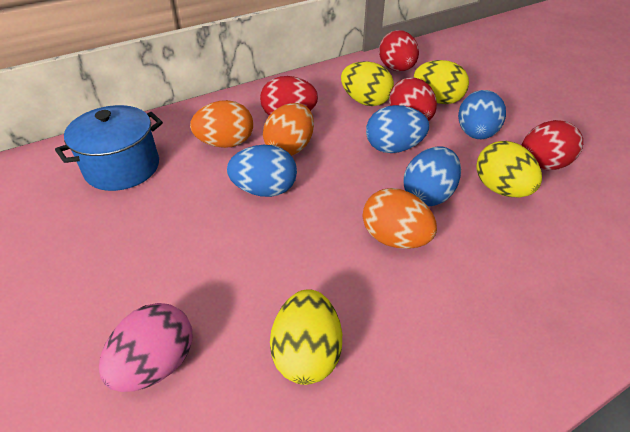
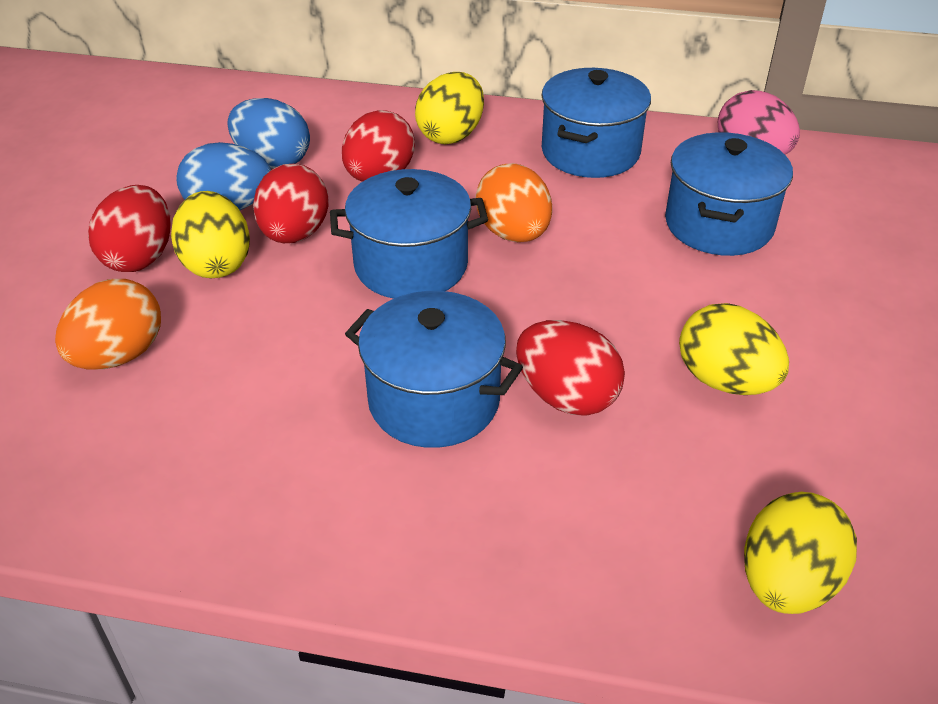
blue egg: [227,145,297,197] [366,105,429,153] [404,146,461,206] [458,90,506,139] = 4 -> [176,142,271,210] [227,98,310,169] = 2
blue pot: [55,105,163,191] = 1 -> [330,169,488,299] [345,291,523,448] [541,68,651,178] [665,132,793,256] = 4
orange egg: [190,100,253,148] [263,103,314,156] [363,188,437,249] = 3 -> [55,279,161,370] [475,163,552,242] = 2

